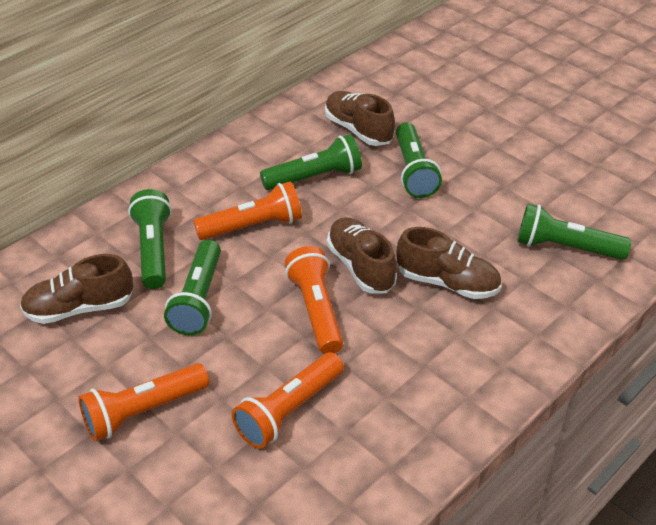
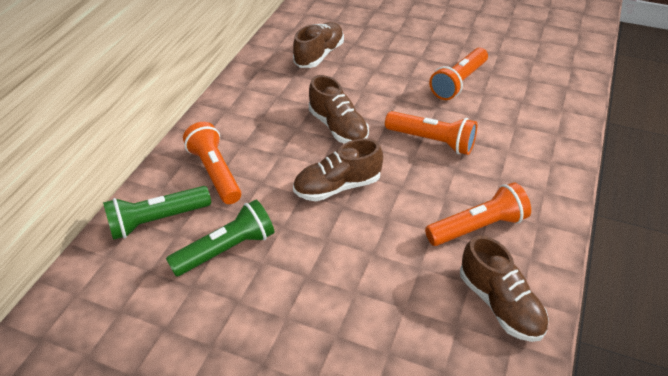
green flashlight: [128,189,172,289] [164,240,221,335] [260,134,362,190] [396,123,442,198] [517,204,631,260] = 5 -> [103,186,211,240] [166,199,275,277] = 2

